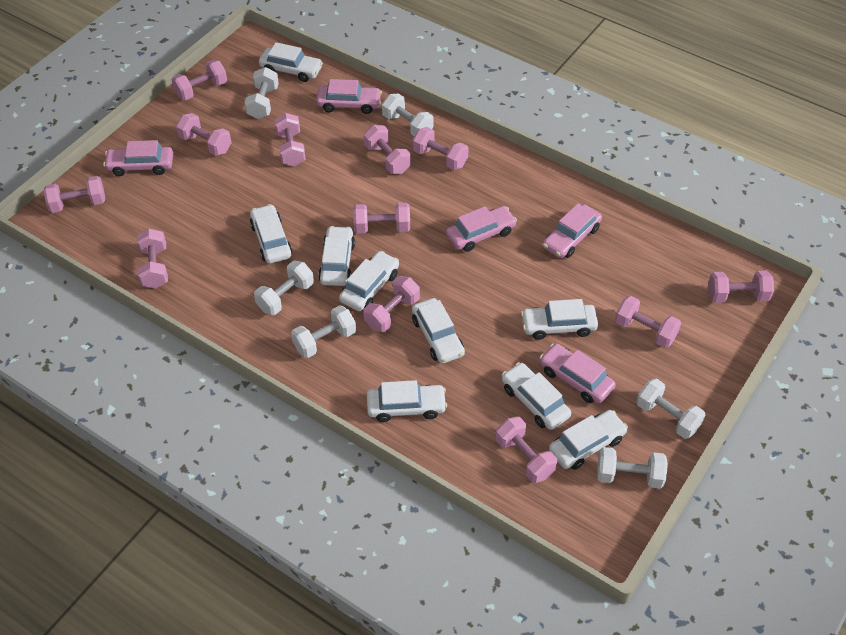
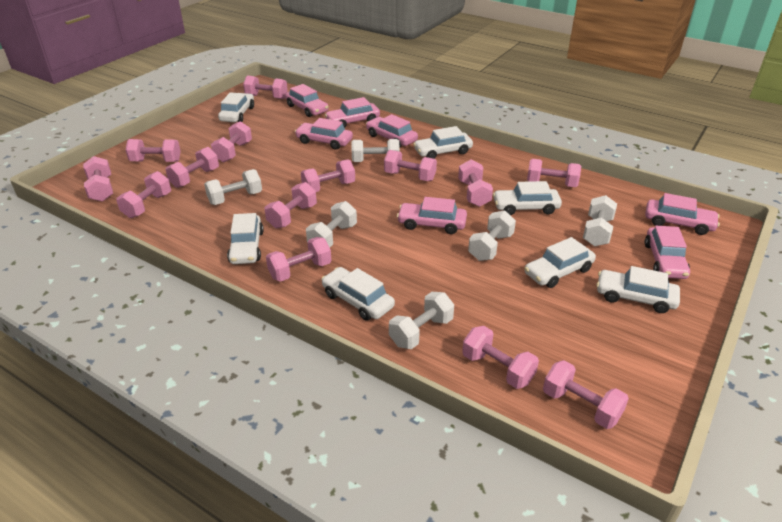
pink car: [103,140,173,176] [316,79,382,114] [446,206,517,252] [539,343,616,403] [543,203,602,258] = 5 -> [285,84,329,117] [295,118,353,150] [325,97,380,128] [366,114,418,147] [397,197,467,234] [645,193,720,235] [645,226,690,279] = 7
pink dumbbell: [44,176,105,213] [137,228,168,289] [171,60,227,100] [176,113,232,156] [274,113,306,166] [353,203,410,234] [364,125,411,174] [364,276,420,332] [412,127,469,170] [496,417,557,483] [615,296,681,348] [708,271,774,303] = 12 -> [83,156,113,202] [116,171,171,218] [126,139,180,162] [165,147,219,188] [211,121,252,162] [243,76,288,99] [265,182,317,229] [266,237,332,282] [301,159,355,192] [384,150,437,181] [458,160,493,207] [462,326,539,389] [527,159,581,187] [543,360,629,429] = 14
white car: [250,204,292,264] [259,42,323,82] [318,226,355,286] [339,251,399,311] [367,380,447,422] [412,298,465,364] [502,362,571,430] [521,299,598,340] [549,410,628,470] = 9 -> [218,92,254,122] [227,213,264,264] [321,267,395,321] [413,126,473,159] [493,181,562,215] [524,237,596,288] [597,266,680,313] = 7

